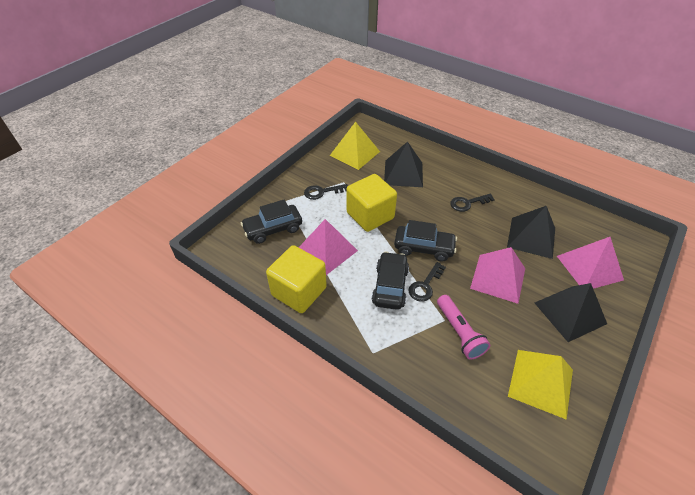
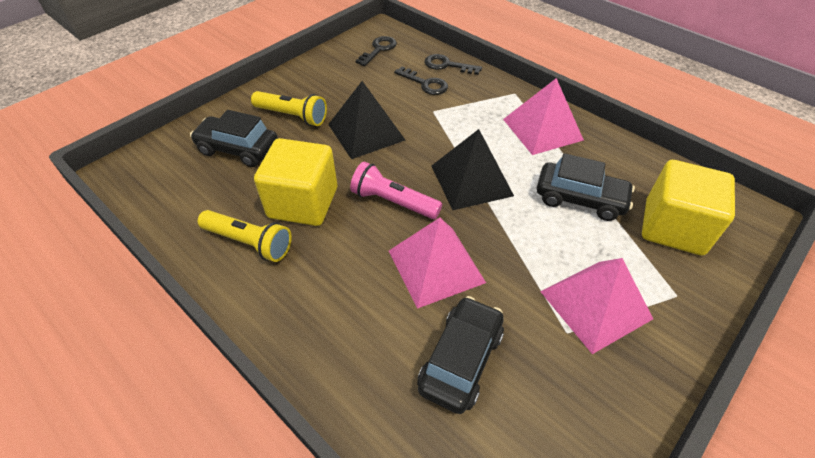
black pyramid: [384,141,423,187] [507,206,555,259] [535,283,607,342] = 3 -> [328,81,405,159] [432,129,514,210] = 2
yellow flashlight: none = 0 -> [198,210,292,262] [251,91,327,126] = 2
yellow pyramid: [330,122,380,170] [508,350,573,420] = 2 -> none = 0

